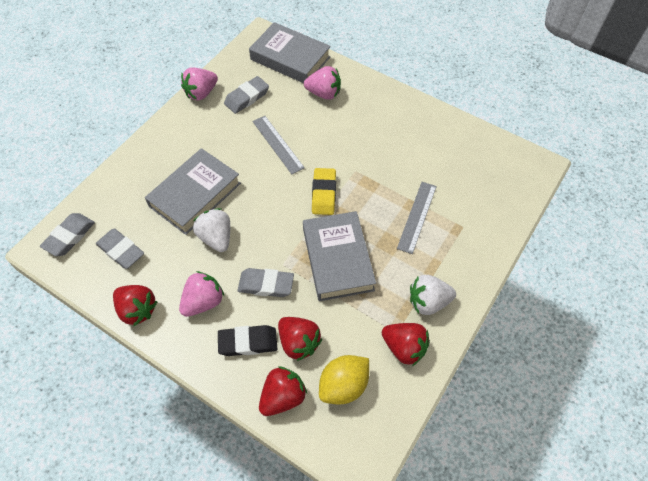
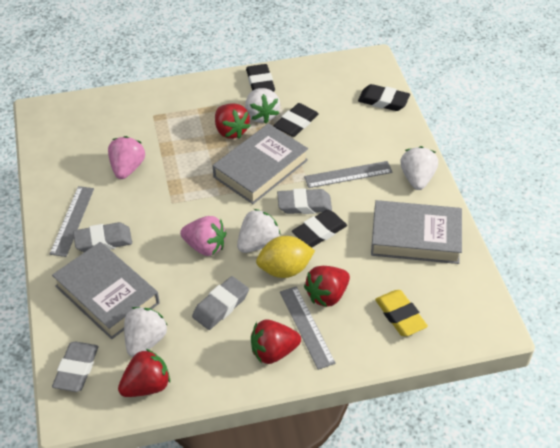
black eraser: [218,325,277,356] = 1 -> [246,64,275,92] [274,103,319,137] [292,210,347,247] [358,84,410,111] = 4
grey ruler: [253,116,305,174] [397,182,437,254] = 2 -> [50,186,94,257] [280,286,336,370] [304,161,393,188] = 3
pink strawberry: [179,271,224,317] [181,67,218,101] [304,66,341,100] = 3 -> [108,136,145,179] [180,216,226,256] = 2
white strawberry: [193,208,230,252] [410,275,456,315] = 2 -> [124,307,167,357] [237,209,281,253] [245,88,280,124] [400,146,438,190] = 4

